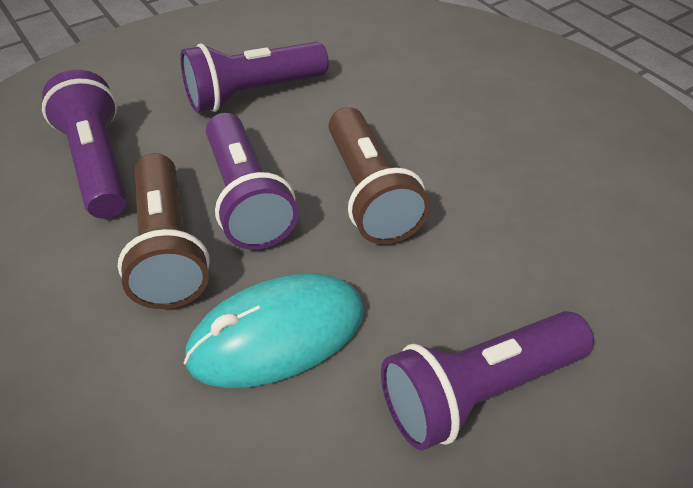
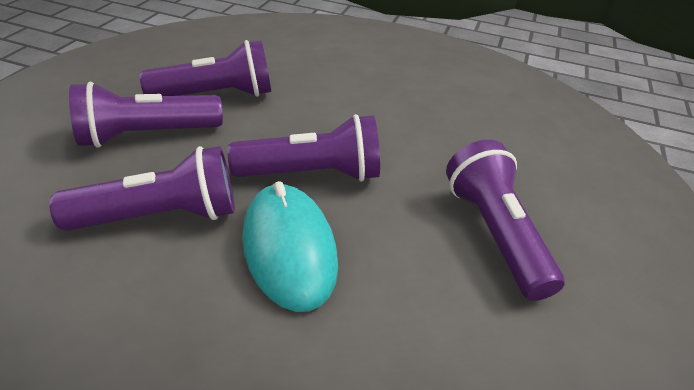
brown flashlight: [118,153,210,309] [329,107,430,244] = 2 -> none = 0
purple flashlight: [42,70,127,219] [180,42,329,113] [206,113,298,250] [381,311,594,451] = 4 -> [49,146,235,231] [69,82,223,148] [139,40,271,97] [228,114,380,182] [446,140,565,301] = 5

